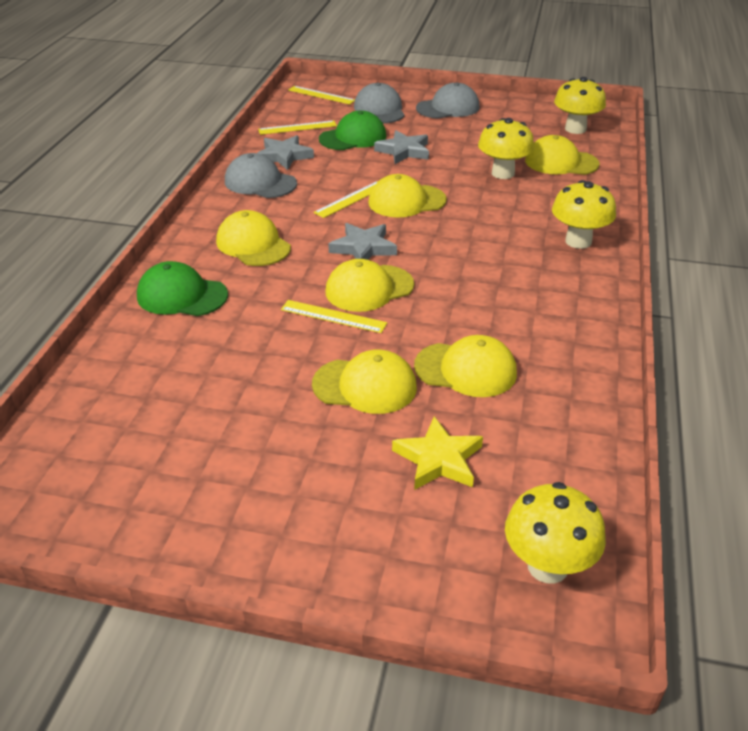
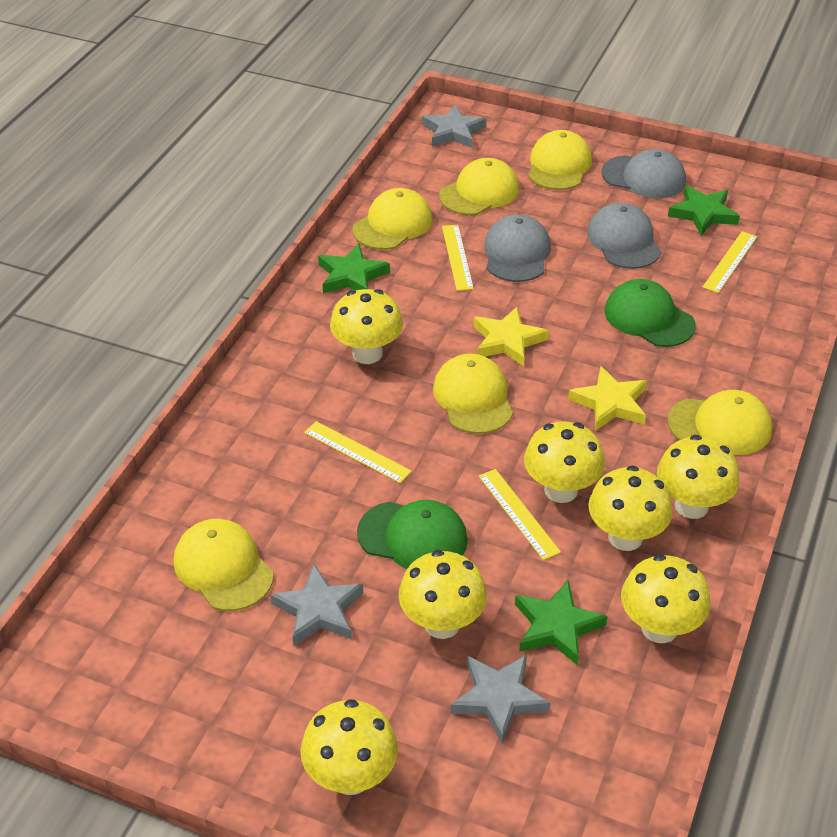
green star: none = 0 -> [318,244,390,293] [515,581,608,665] [668,185,740,236] = 3
yellow mushroom: [478,118,534,179] [505,482,606,584] [552,180,616,249] [554,77,606,134] = 4 -> [301,699,398,795] [330,289,403,364] [398,550,487,639] [524,421,605,503] [588,465,673,551] [621,554,711,643] [657,435,739,519] = 7
yellow star: [392,416,483,490] = 1 -> [473,307,549,367] [568,366,647,430] = 2

